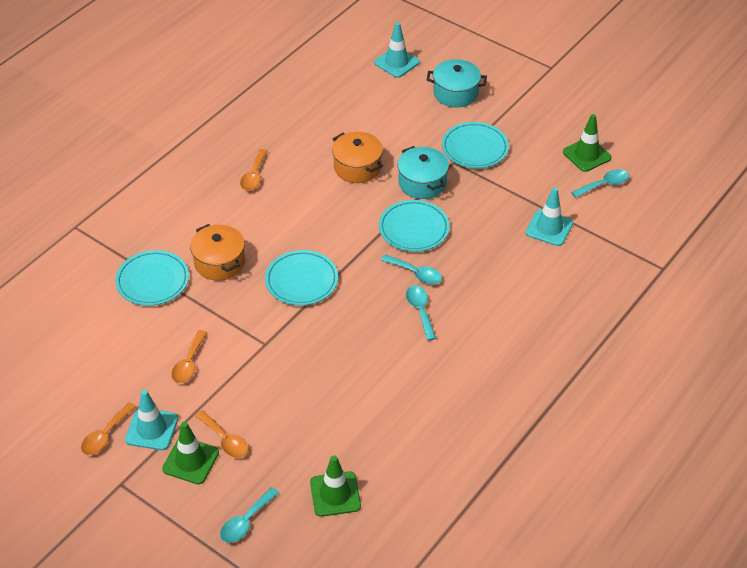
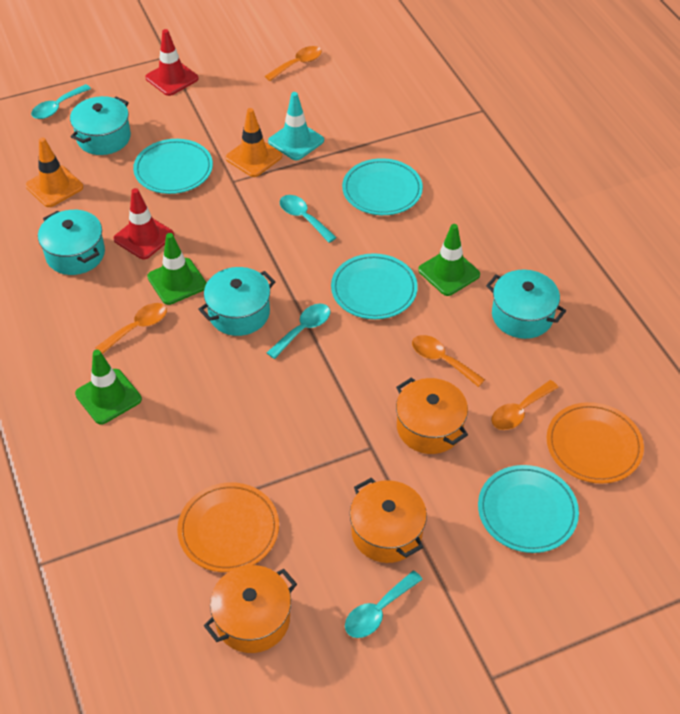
orange plate: none = 0 -> [177,482,279,572] [547,402,644,483] = 2
orange pot: [190,224,245,281] [332,132,383,183] = 2 -> [204,565,297,653] [350,478,427,563] [396,377,468,454] = 3
orange traffic cone: none = 0 -> [25,137,83,207] [225,108,282,177] = 2
red traffic cone: none = 0 -> [113,188,174,259] [145,29,199,96] = 2
turquoise pot: [397,146,449,199] [427,59,487,108] = 2 -> [38,210,105,275] [70,96,131,155] [198,267,276,336] [486,270,566,339] = 4
turquoise traffic cone: [125,390,178,450] [374,22,420,78] [526,187,573,246] = 3 -> [268,92,324,160] = 1

